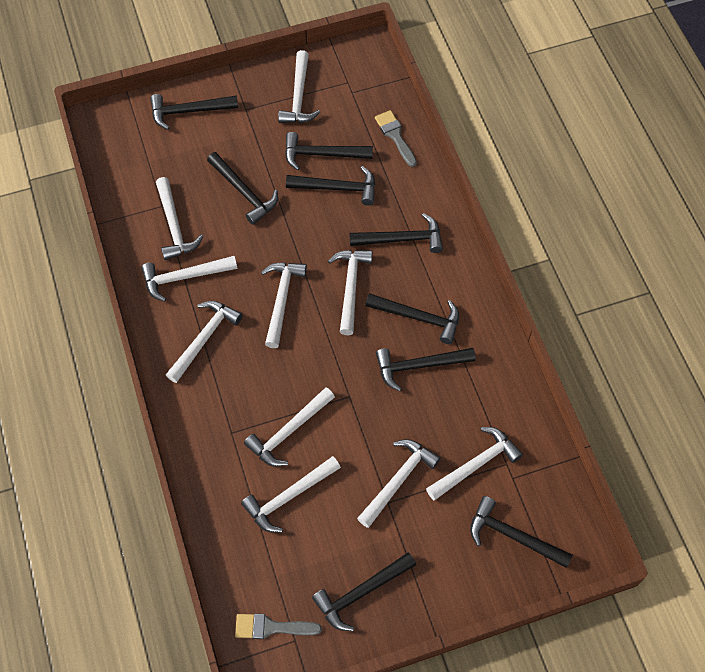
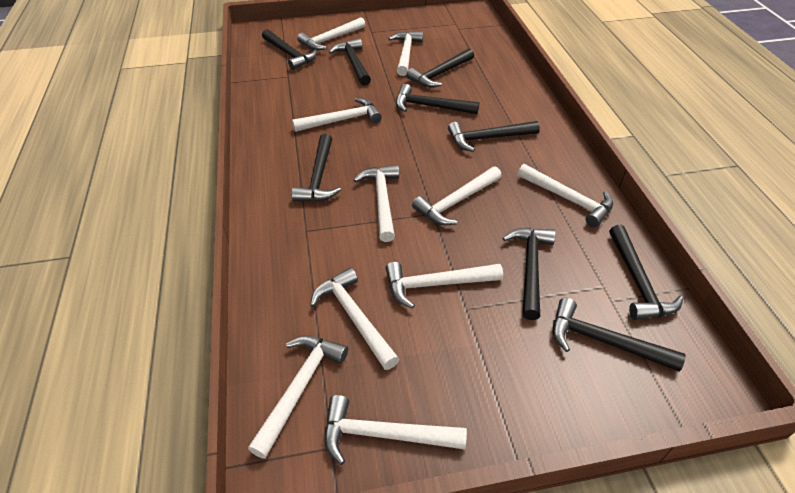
grey brush: [235,614,322,639] [375,110,417,167] = 2 -> none = 0

